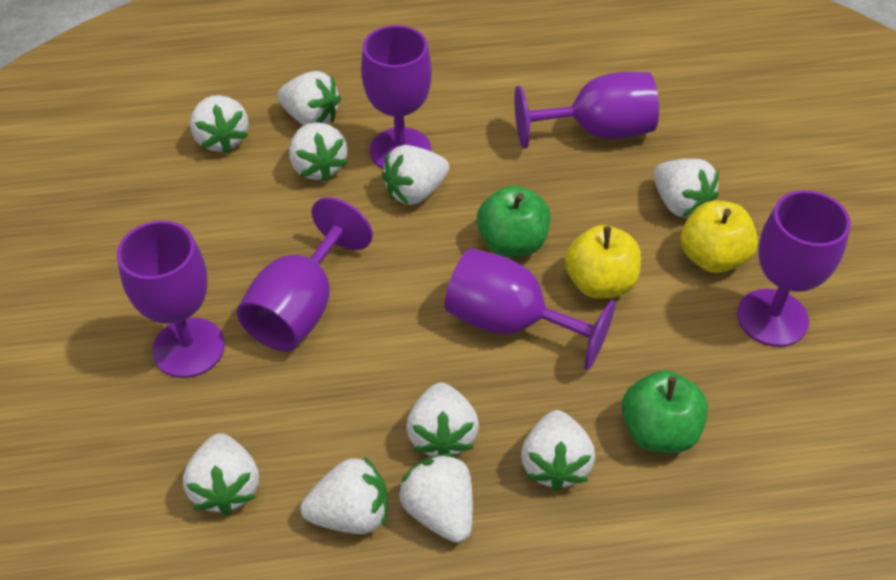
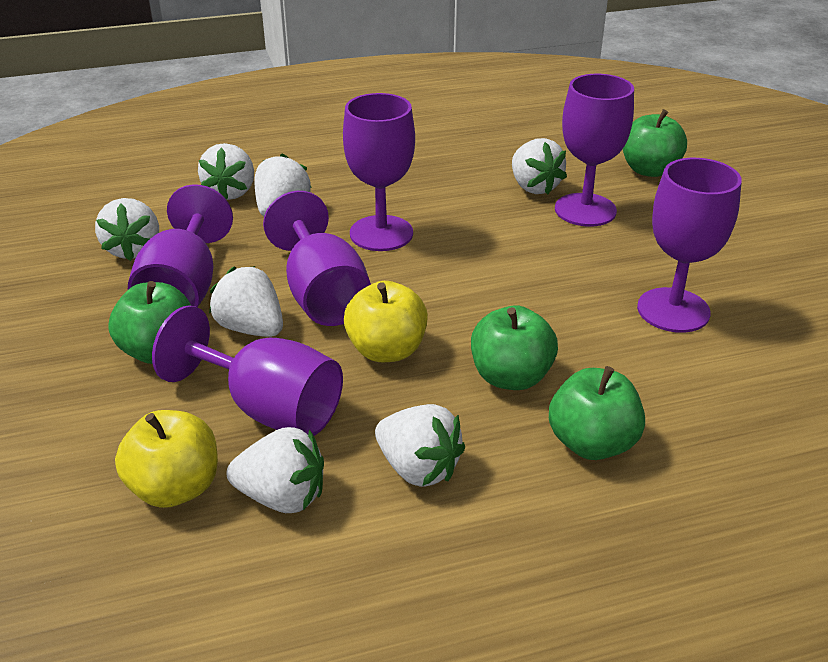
green apple: [477,185,551,257] [622,370,708,453] = 2 -> [108,281,191,364] [471,306,558,390] [549,366,645,460] [623,109,687,177] = 4
white strawberry: [183,433,259,515] [190,95,249,153] [277,71,341,125] [289,122,347,182] [300,456,388,534] [382,145,449,205] [399,453,473,543] [406,382,479,457] [521,410,595,491] [653,159,719,218] = 10 -> [95,198,159,261] [198,143,254,200] [209,266,283,337] [226,427,324,513] [255,154,312,216] [375,404,465,487] [512,138,567,195] = 7

